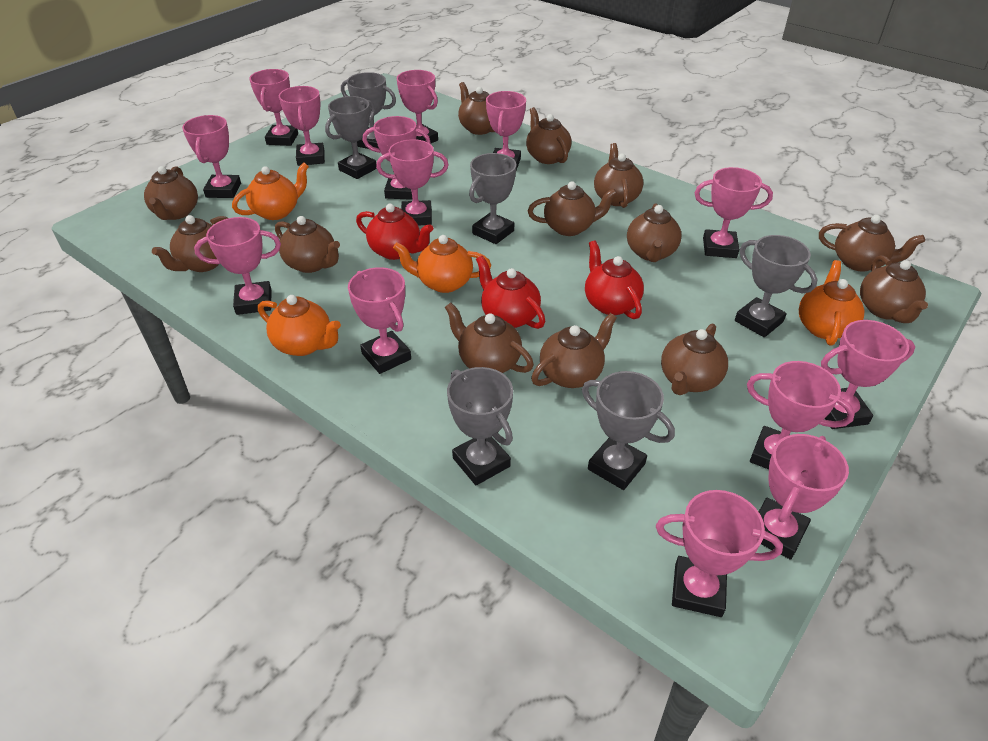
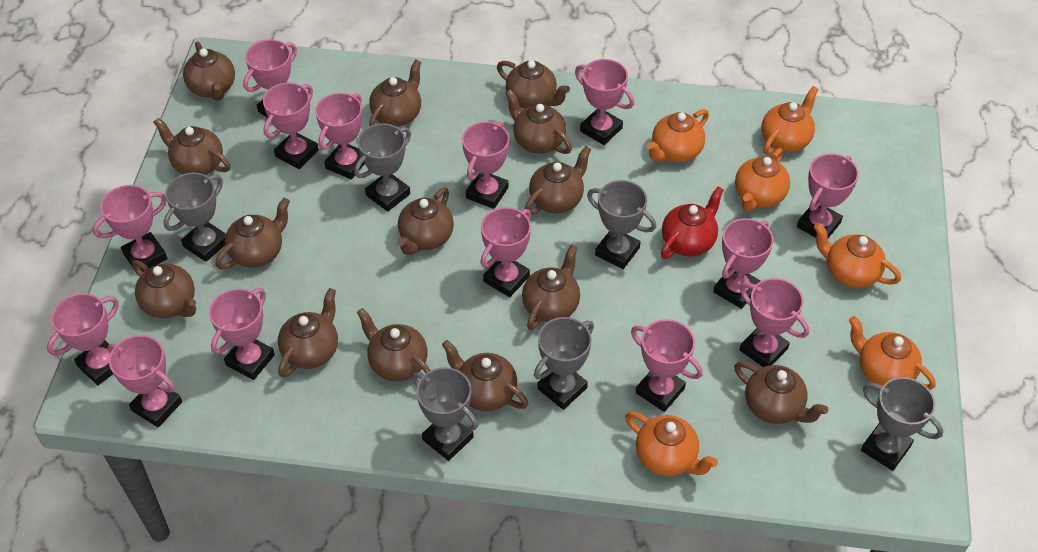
brown teapot: [144,166,198,220] [152,215,228,272] [275,216,340,273] [445,302,534,373] [458,82,495,135] [526,107,572,164] [528,181,617,236] [531,313,617,388] [594,143,643,208] [627,203,682,262] [661,323,728,395] [819,215,925,272] [860,255,928,323] = 13 -> [132,260,196,318] [153,118,230,175] [183,41,235,101] [216,198,290,269] [278,288,338,378] [357,308,431,381] [369,59,421,127] [397,187,454,255] [442,340,528,411] [497,60,570,109] [506,89,572,154] [522,244,580,330] [525,146,591,215] [734,361,828,424] = 14
orange teapot: [232,163,309,220] [258,295,341,356] [393,235,491,293] [799,260,864,346] = 4 -> [625,412,718,476] [647,109,709,162] [735,148,790,211] [761,86,819,154] [814,223,901,288] [849,316,936,390] = 6
red teapot: [356,204,433,260] [476,256,545,329] [585,240,644,319] = 3 -> [661,186,724,259] = 1

